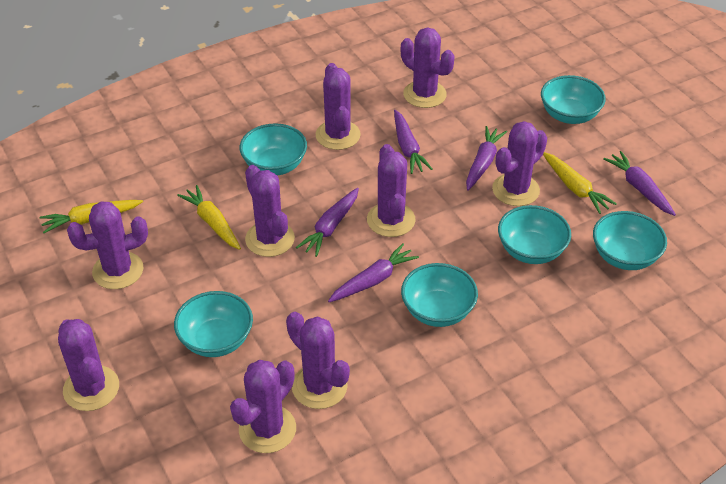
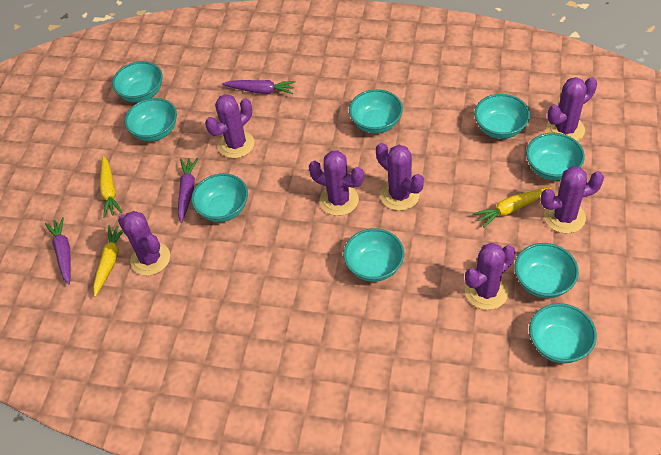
purple cactus: [58,319,119,411] [67,201,148,289] [230,360,296,453] [245,165,295,257] [286,312,350,409] [316,63,361,150] [367,144,416,237] [401,27,455,108] [492,121,547,206] = 9 -> [118,211,170,276] [205,94,255,158] [309,150,364,216] [376,143,424,211] [465,243,515,310] [541,166,604,234] [546,77,597,141] = 7
purple carrot: [296,188,359,257] [328,243,419,302] [394,110,433,174] [466,126,507,191] [603,151,676,216] = 5 -> [45,217,71,285] [178,158,199,223] [222,80,295,94] = 3
turquoise bowl: [174,291,253,357] [240,123,307,176] [401,263,478,327] [498,205,571,264] [541,75,606,124] [593,211,667,270] = 6 -> [112,61,163,102] [125,98,177,141] [191,173,248,222] [343,228,404,282] [349,89,403,134] [474,94,530,139] [514,243,579,298] [526,133,585,181] [529,303,597,363] = 9

